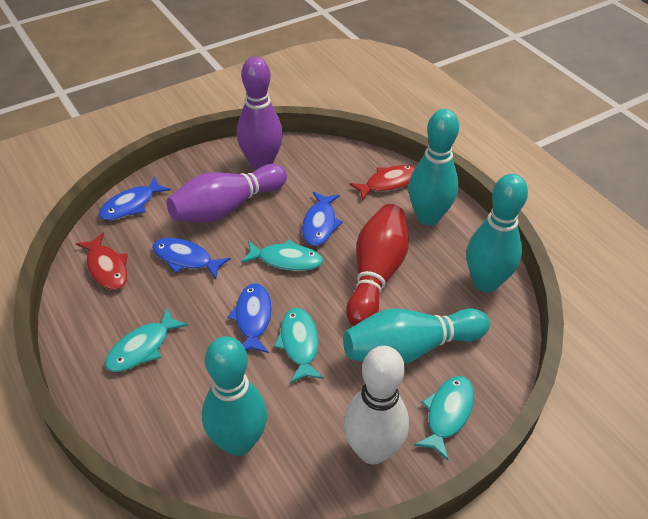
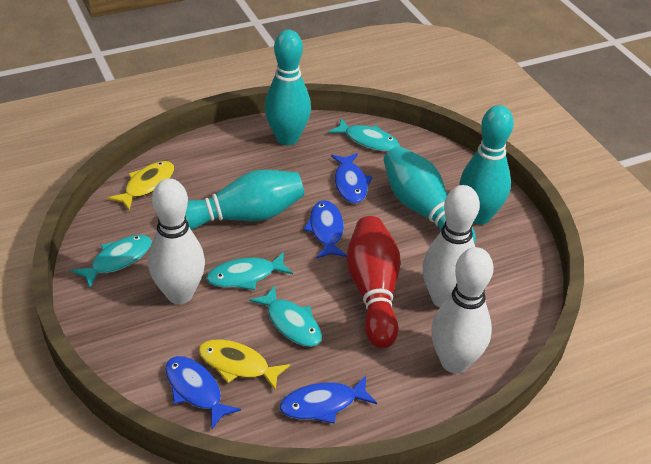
purple bowling pin: [166,164,287,222] [237,57,283,170] = 2 -> none = 0
red fish: [76,232,128,290] [349,165,415,201] = 2 -> none = 0
white bowling pin: [343,346,409,465] = 1 -> [148,179,205,304] [422,185,480,308] [431,247,493,373] = 3
yellow fish: none = 0 -> [108,161,174,210] [198,339,290,391] = 2

